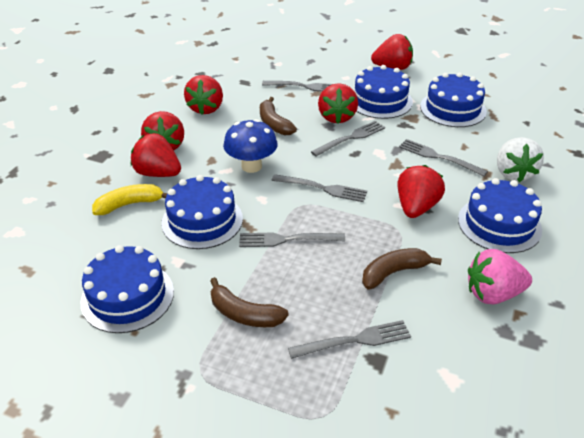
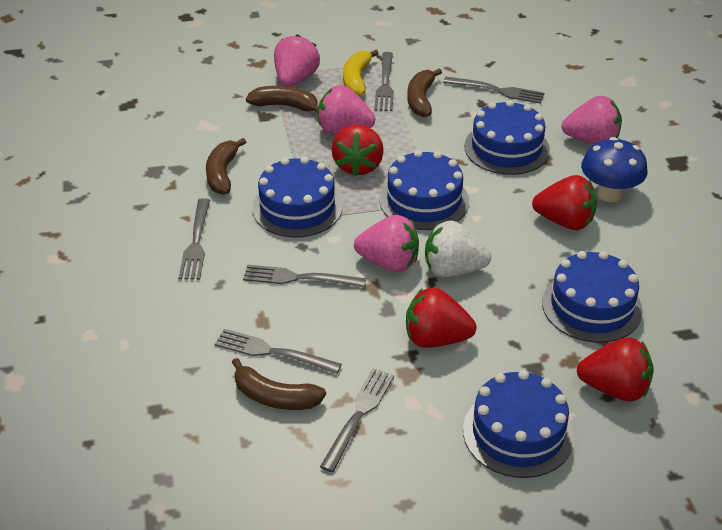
brown banana: [210,277,289,327] [260,97,297,135] [362,248,442,290] = 3 -> [206,138,246,195] [232,358,326,410] [246,86,318,113] [407,68,442,117] = 4
pink strawberry: [468,249,532,304] = 1 -> [274,34,320,87] [318,85,375,134] [354,215,419,272] [562,96,622,145] = 4
red strawberry: [131,133,181,177] [141,111,184,150] [184,75,223,114] [318,83,358,124] [371,34,413,70] [397,165,445,218] = 6 -> [331,124,384,176] [406,288,476,348] [532,175,597,230] [577,337,654,402] = 4

